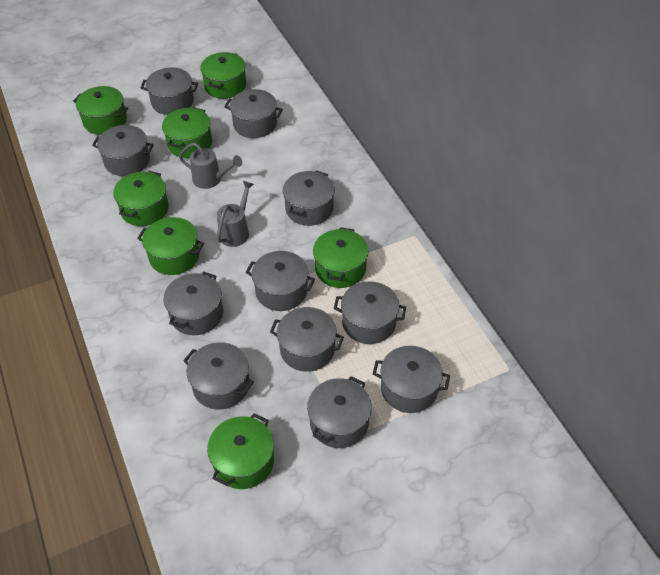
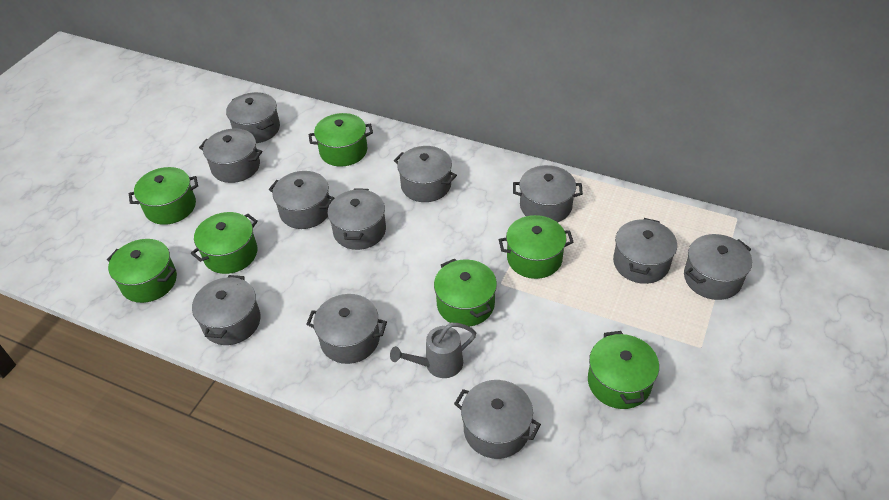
grey watering can: [179,143,242,189] [217,181,254,247] = 2 -> [390,323,476,378] = 1

